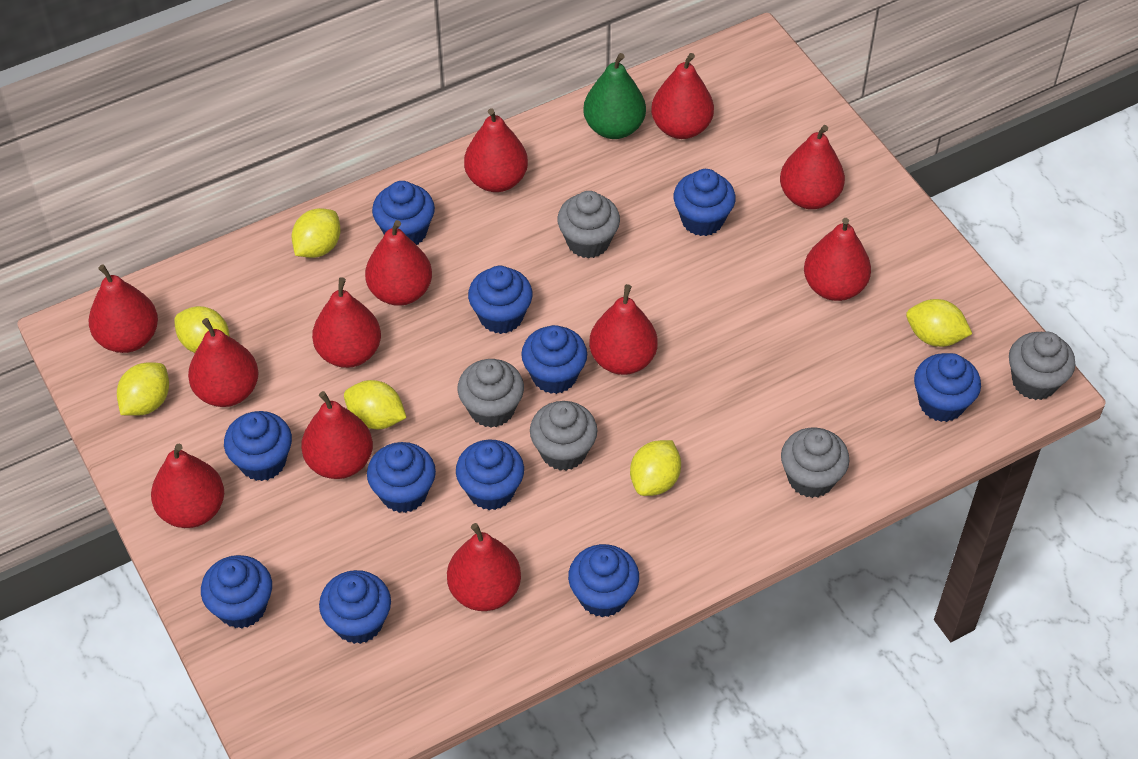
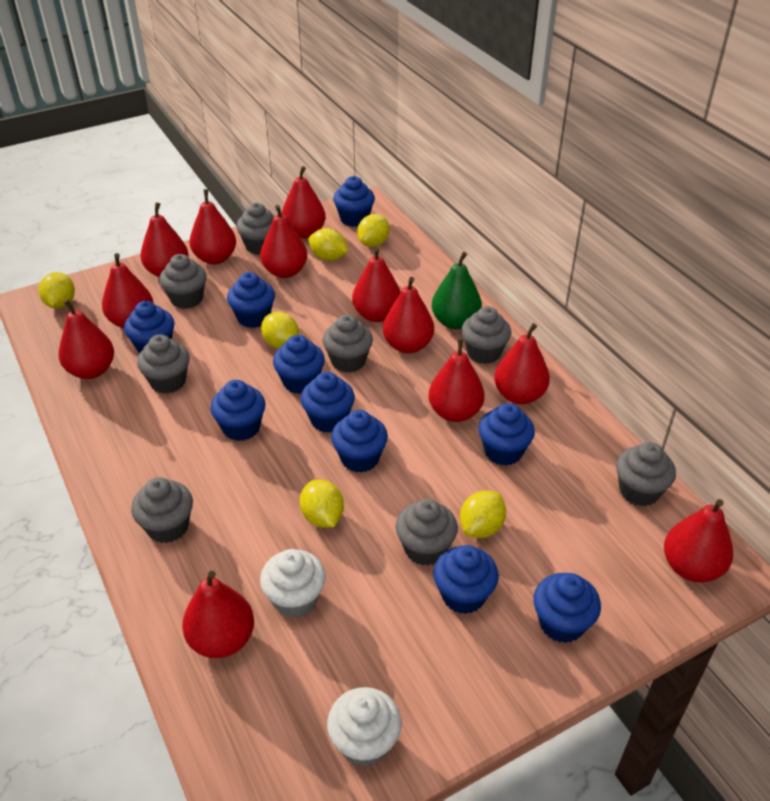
blue cupcake: [201,555,272,629] [224,411,292,481] [319,570,391,644] [367,442,436,513] [372,181,435,245] [456,440,524,510] [468,266,533,334] [521,325,587,394] [568,544,639,617] [674,169,736,236] [914,353,981,422] = 11 -> [124,301,175,354] [210,380,265,441] [227,272,275,328] [273,335,325,394] [301,372,355,433] [331,410,388,473] [333,176,375,227] [433,545,499,614] [478,403,535,466] [534,573,601,643] = 10
grey cupcake: [457,359,524,428] [530,401,598,471] [557,191,620,259] [781,428,850,498] [1009,331,1075,400] = 5 -> [131,477,193,543] [137,334,190,394] [160,254,207,309] [236,203,275,255] [323,314,373,373] [395,499,458,566] [461,306,511,364] [616,442,676,506] = 8
white cupcake: none = 0 -> [260,549,326,618] [327,687,402,767] = 2

